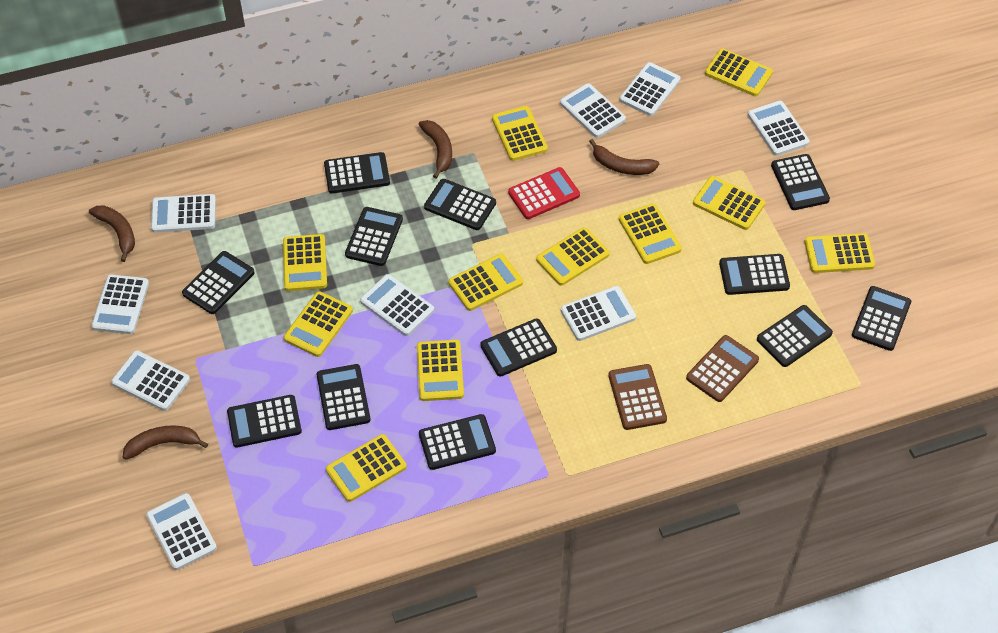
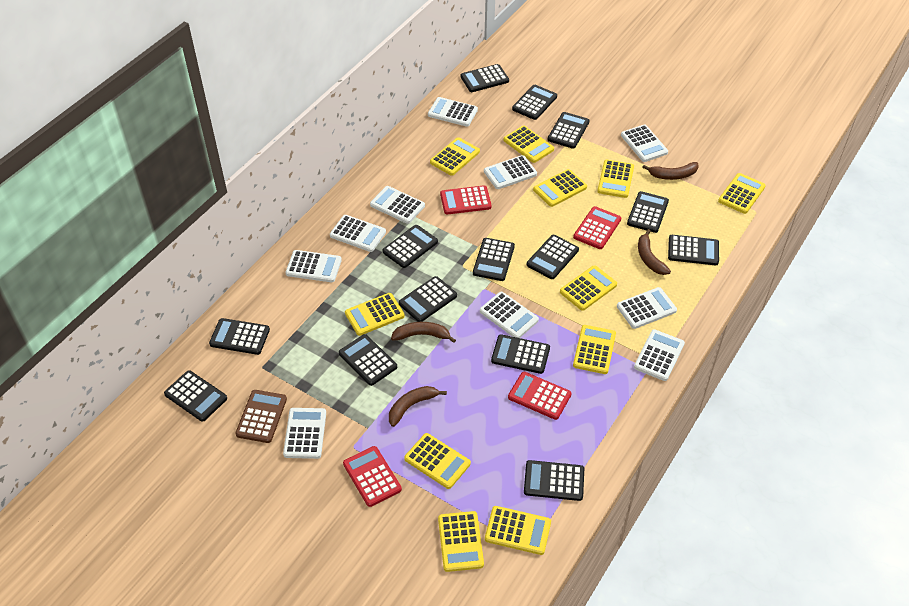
black calculator: [182,251,255,314] [227,395,302,448] [317,364,371,430] [324,152,390,194] [345,207,403,266] [419,414,496,470] [424,179,496,230] [480,318,557,377] [719,254,790,295] [757,305,833,367] [771,154,830,210] [852,286,911,351] = 12 -> [164,370,227,422] [209,318,270,355] [339,334,397,386] [382,225,438,268] [399,276,457,322] [460,64,509,92] [473,238,515,281] [491,334,550,374] [512,85,557,120] [524,460,584,501] [527,235,579,279] [548,112,589,149] [627,191,669,233] [668,235,719,265] = 14
brown calculator: [608,364,667,430] [686,335,759,402] = 2 -> [235,390,287,443] = 1
red calculator: [508,167,580,219] = 1 -> [343,446,402,507] [440,185,492,214] [508,372,571,420] [573,206,621,249] = 4
white calculator: [91,274,149,334] [111,350,190,411] [146,493,217,570] [151,194,216,233] [360,274,434,336] [560,83,626,138] [561,286,636,341] [619,62,681,116] [748,101,810,156] = 9 -> [283,408,326,459] [285,250,342,282] [330,215,386,252] [370,186,425,224] [428,97,478,127] [480,292,539,338] [484,155,537,189] [617,287,677,329] [621,124,668,162] [634,329,685,381] = 10

